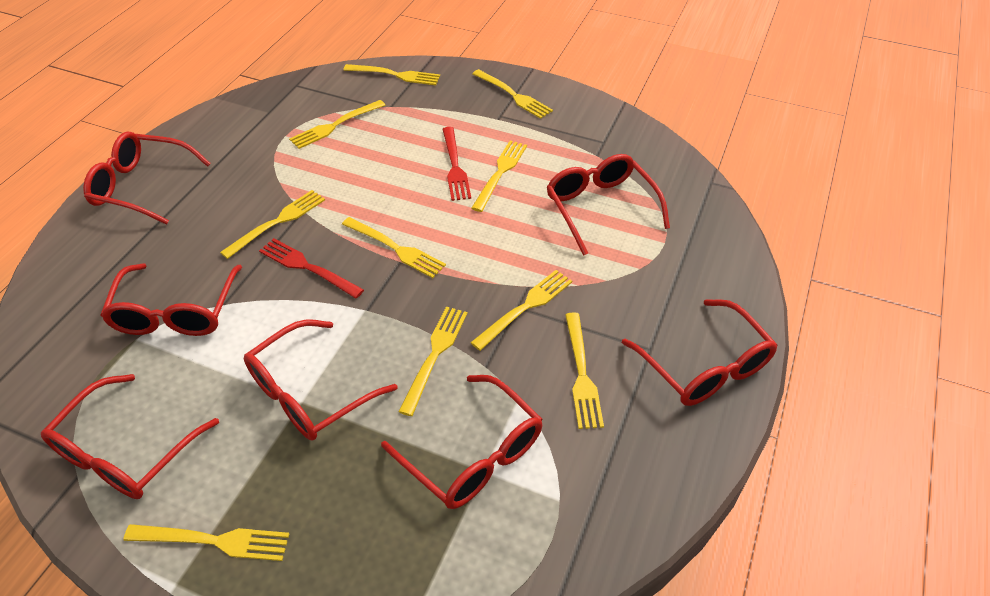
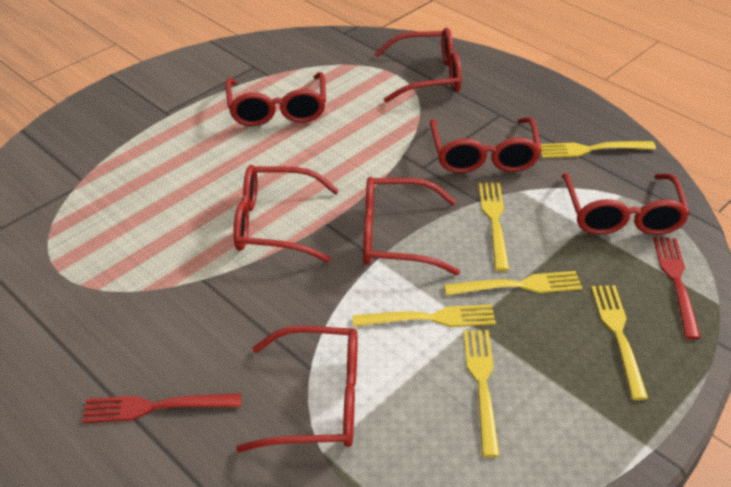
yellow fork: [123,524,289,561] [220,190,325,259] [289,100,385,149] [342,217,446,278] [344,64,440,85] [398,307,467,416] [470,270,572,351] [471,141,527,212] [472,69,553,119] [565,312,604,429] = 10 -> [352,304,496,327] [444,271,582,296] [463,330,500,457] [479,183,509,271] [540,141,656,158] [591,285,648,400] = 6

